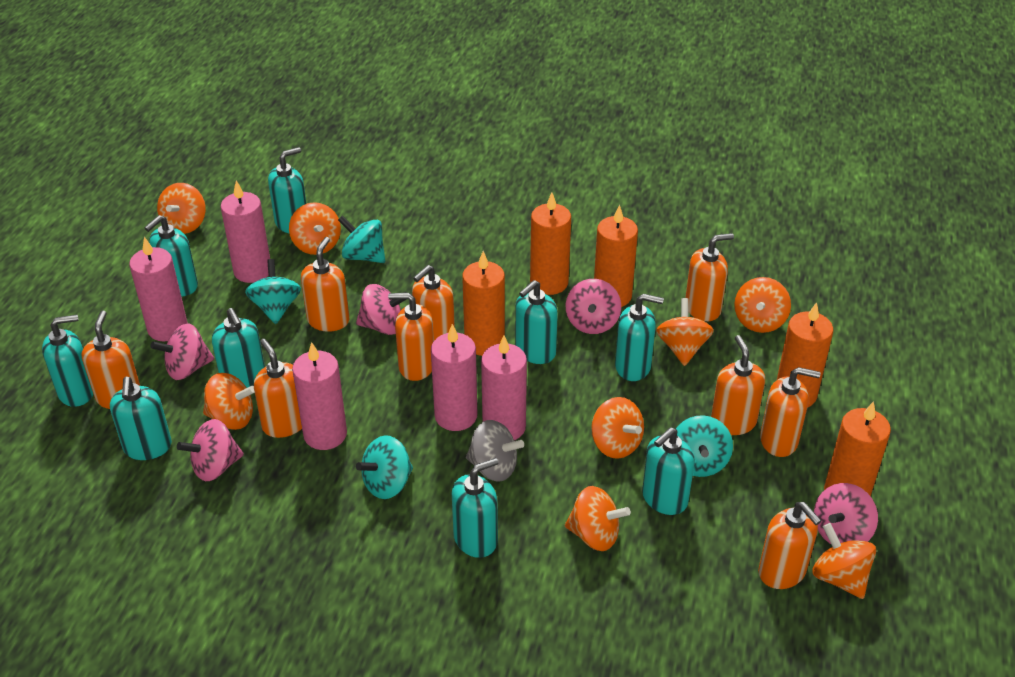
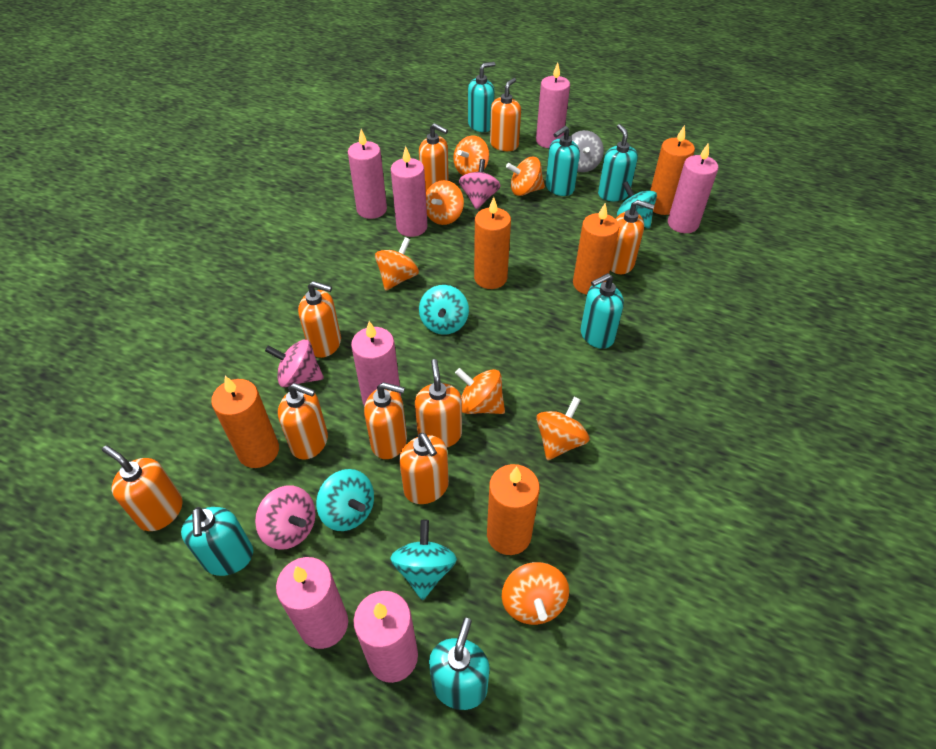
orange spinning top: [157,183,206,234] [203,373,255,430] [289,202,341,255] [565,486,631,551] [591,397,644,459] [656,298,714,366] [734,277,791,333] [812,523,876,599] = 8 -> [375,237,419,291] [426,180,464,225] [453,136,489,175] [455,368,505,414] [502,562,569,625] [506,157,545,196] [536,397,589,460] = 7
pink candle: [129,237,188,341] [221,181,270,283] [292,342,347,450] [431,324,477,431] [481,336,527,440] = 5 -> [276,557,348,649] [348,129,387,219] [351,321,401,406] [354,591,418,683] [391,146,428,237] [536,63,570,148] [668,143,718,233] = 7
pink spinning top: [150,323,214,380] [177,419,244,481] [356,284,407,335] [566,279,621,334] [814,483,878,544] = 5 -> [255,485,315,550] [265,340,324,387] [459,159,501,210] = 3
turquoise soap dispenser: [42,314,93,407] [110,377,172,460] [144,215,198,297] [212,308,265,388] [268,147,306,233] [452,458,499,558] [515,280,558,364] [615,294,664,381] [642,427,695,515] = 9 -> [181,507,253,576] [429,618,490,710] [468,62,495,132] [546,126,580,196] [581,273,624,349] [598,124,638,201] = 6

